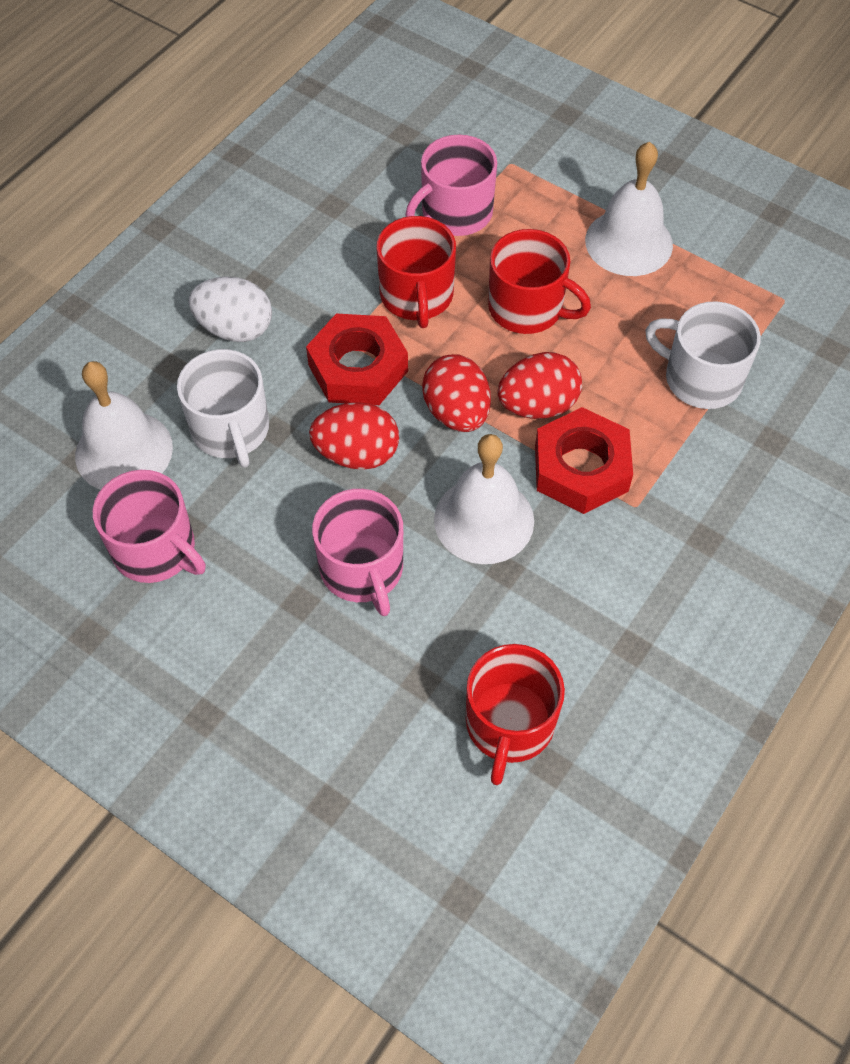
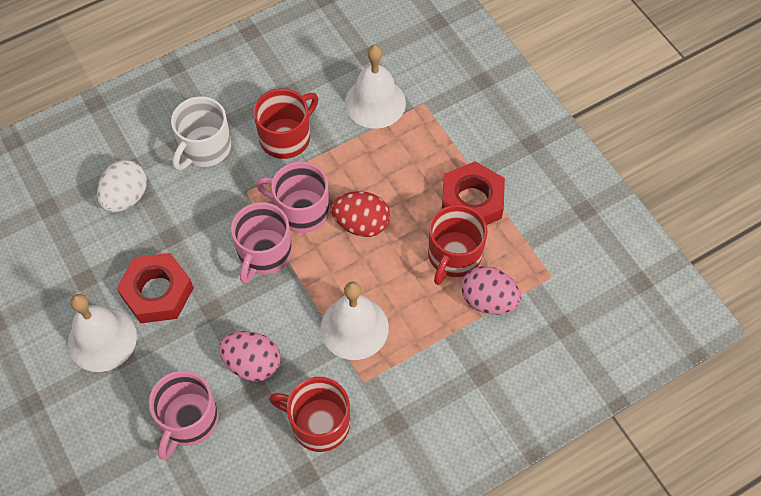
pink egg: none = 0 -> [219,331,281,382] [461,266,522,315] = 2
red egg: [309,402,399,470] [422,354,491,432] [497,352,582,419] = 3 -> [331,191,390,237] = 1
white mug: [177,349,269,468] [645,301,761,409] = 2 -> [171,97,231,171] = 1

